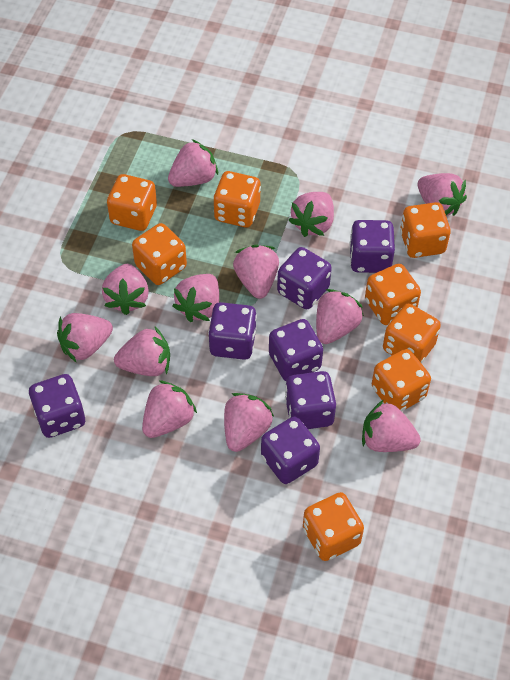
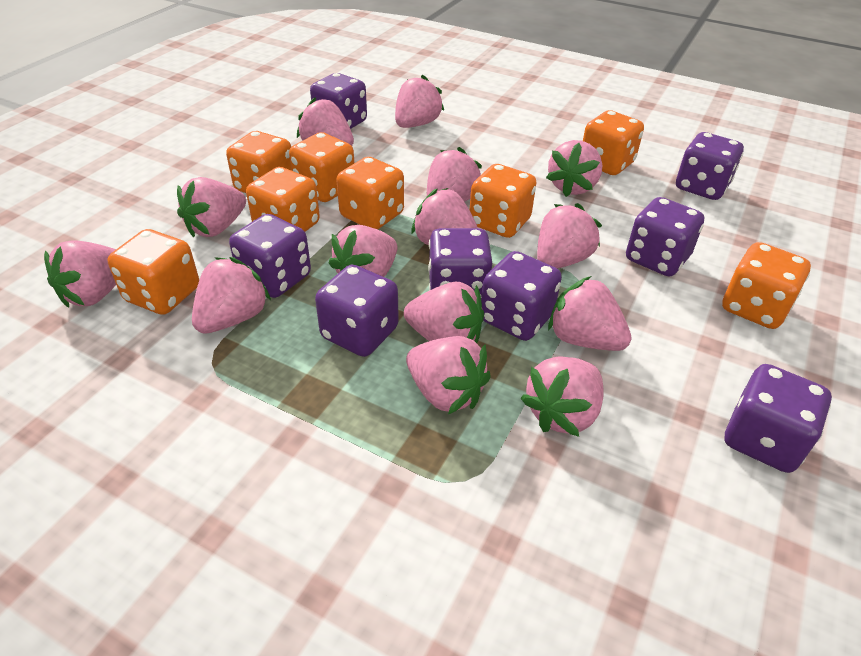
pink strawberry: [57,313,113,363] [102,264,149,315] [114,327,170,376] [142,380,197,438] [168,139,218,187] [173,274,219,322] [224,393,274,452] [233,245,279,299] [288,192,334,237] [316,289,364,344] [362,400,421,452] [418,173,467,216] = 12 -> [44,240,116,308] [177,177,246,237] [192,257,271,334] [297,97,354,146] [329,225,397,277] [395,74,444,128] [404,282,484,343] [406,336,491,414] [411,188,478,245] [427,147,482,202] [521,356,604,437] [537,203,602,269] [546,140,603,197] [548,276,632,351] = 14
purple dice: [29,374,85,438] [208,302,257,360] [261,417,320,484] [269,319,323,381] [277,247,332,309] [285,371,336,429] [349,220,395,273] = 7 -> [229,214,311,298] [310,73,367,129] [315,265,399,357] [428,228,492,297] [481,251,562,341] [626,197,704,277] [676,132,744,200] [724,364,832,473] = 8

